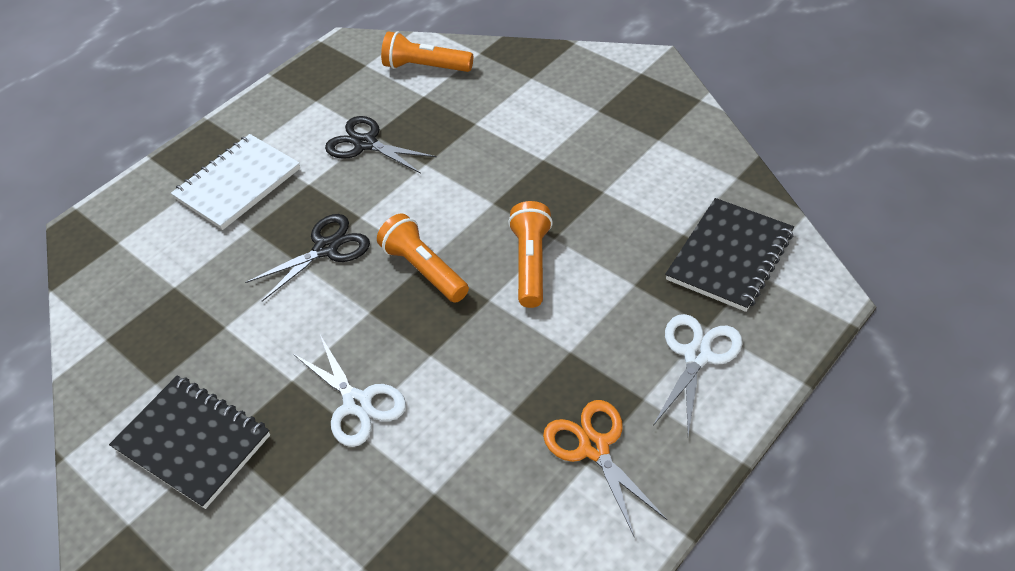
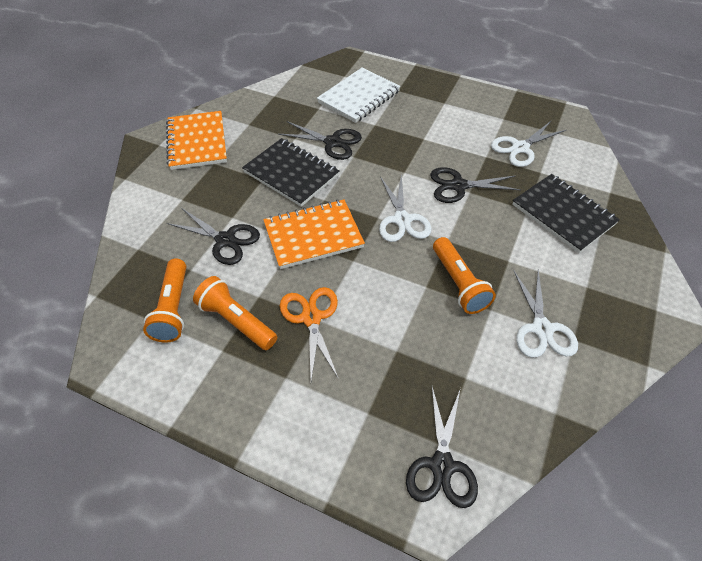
black scissors: [245,214,370,302] [325,116,437,174] = 2 -> [167,208,260,265] [278,121,362,160] [406,387,478,508] [430,167,521,203] = 4
orange notebook: none = 0 -> [166,111,227,170] [263,199,365,269] = 2
white scissors: [293,335,406,447] [653,314,742,435] = 2 -> [379,174,432,242] [491,121,566,167] [513,270,578,358] = 3

